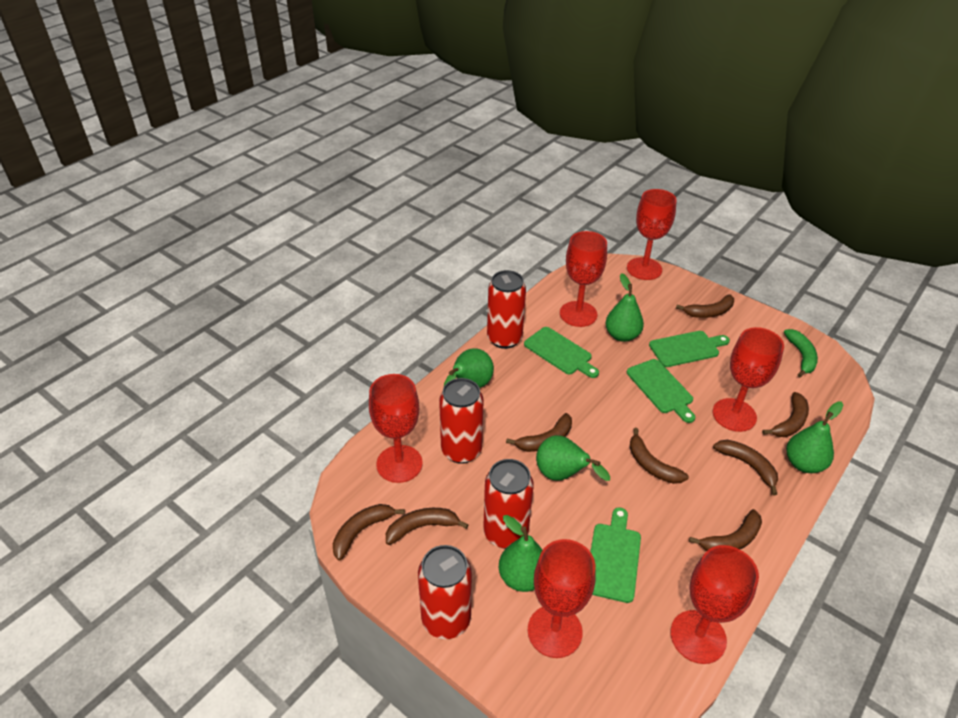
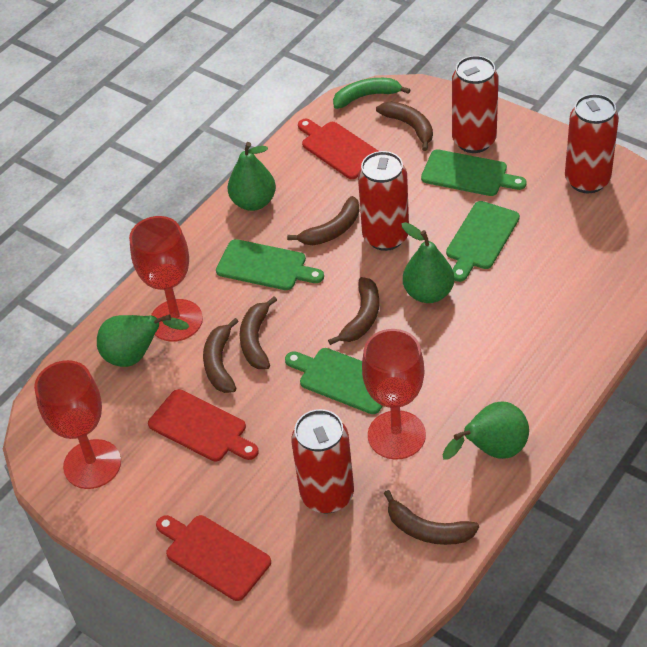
brown banana: [333,504,405,561] [386,508,469,545] [506,413,572,452] [630,428,689,484] [676,294,734,318] [689,509,762,551] [713,440,778,496] [762,392,809,437] = 8 -> [203,318,239,393] [240,296,277,369] [287,196,360,245] [328,277,379,345] [376,102,433,151] [384,490,479,545] = 6
green pear: [444,348,494,388] [499,515,542,592] [536,435,610,481] [606,273,644,342] [786,401,843,473] = 5 -> [97,315,189,367] [228,142,276,211] [401,222,454,303] [442,402,529,460] = 4
red cutting board: none = 0 -> [148,389,259,462] [156,515,271,601] [298,119,378,179] = 3
red goblet: [369,374,423,483] [528,539,596,658] [560,231,607,327] [627,189,677,280] [670,545,759,664] [713,327,784,432] = 6 -> [34,360,121,489] [129,216,203,342] [362,329,426,460] = 3

